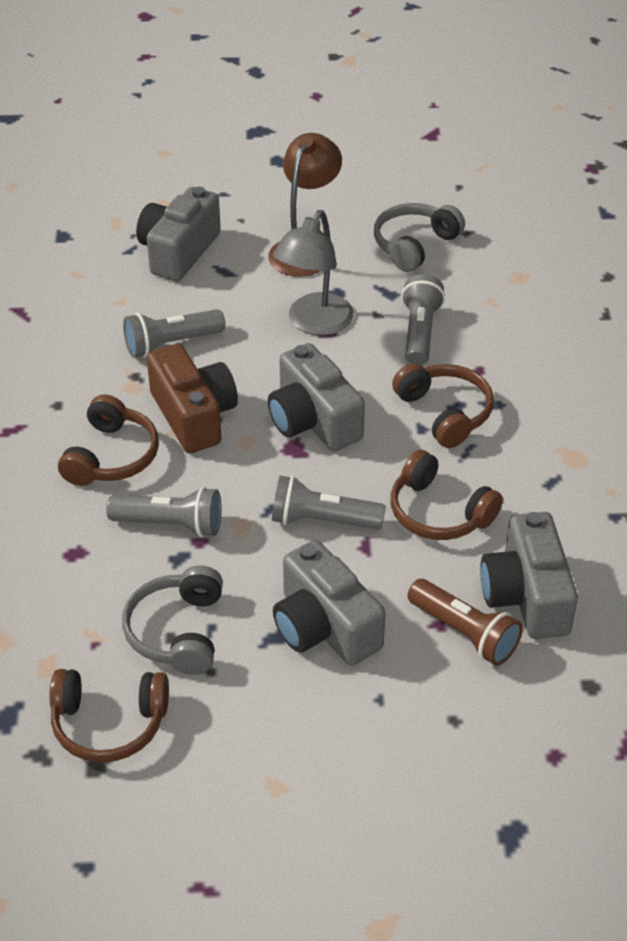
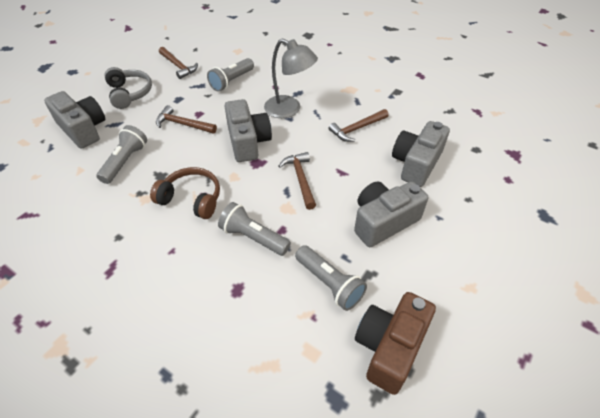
brown flashlight: [407,579,523,666] = 1 -> none = 0
brown hammer: none = 0 -> [156,105,217,134] [159,47,198,79] [279,152,316,210] [329,109,389,142] = 4
brown headphones: [50,669,169,763] [58,394,159,486] [391,450,503,540] [392,363,494,448] = 4 -> [150,167,220,219] = 1
brown lamp: [268,133,342,276] = 1 -> none = 0
grey headphones: [122,565,223,675] [374,203,465,272] = 2 -> [104,67,152,109] = 1

